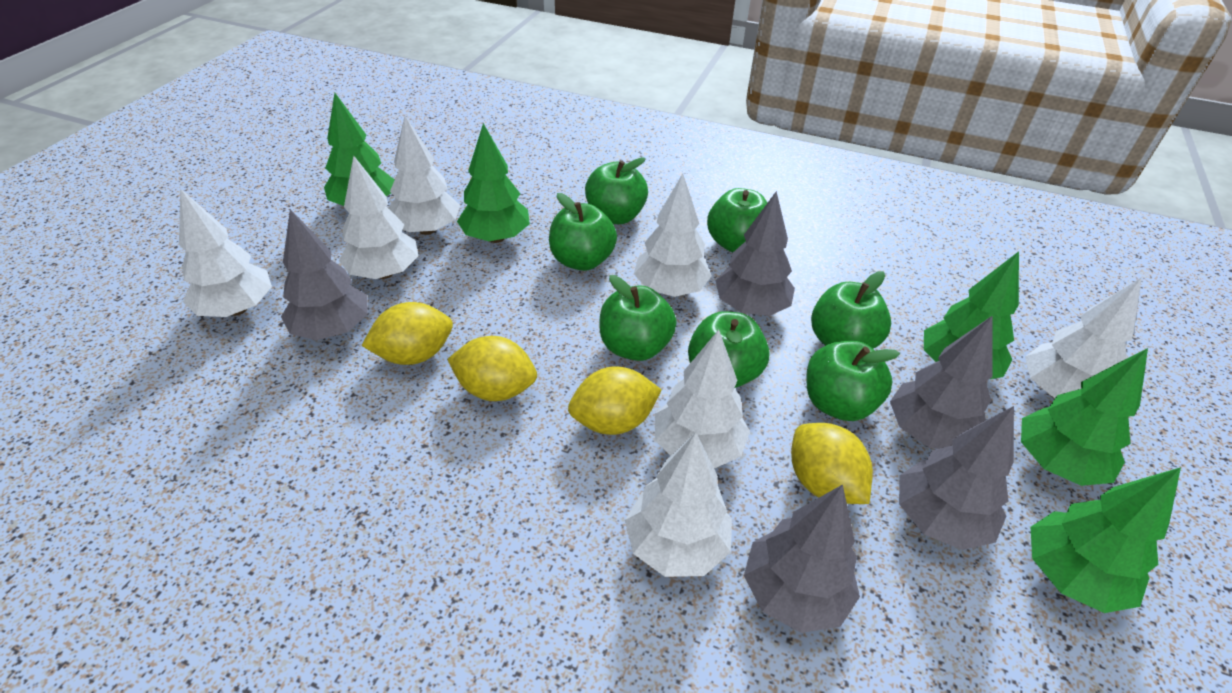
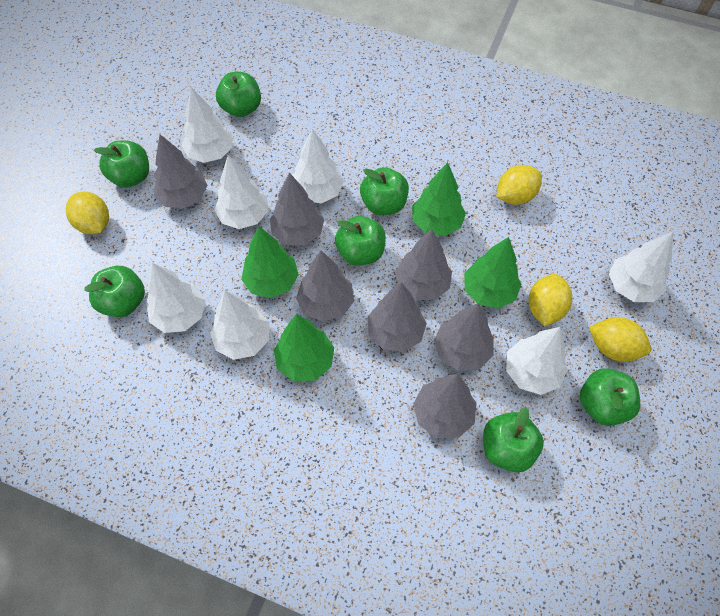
green tree: [324,93,395,206] [457,123,530,243] [924,251,1019,379] [1021,348,1148,486] [1031,467,1181,613] = 5 -> [241,226,299,298] [274,314,334,381] [412,162,466,236] [464,237,521,309] = 4
grey tree: [281,209,368,340] [715,191,795,316] [744,484,860,633] [890,316,993,449] [899,406,1014,550] = 5 -> [154,134,207,208] [270,173,324,245] [296,250,354,322] [368,282,427,352] [395,229,452,300] [413,374,476,438] [434,303,494,371] = 7

